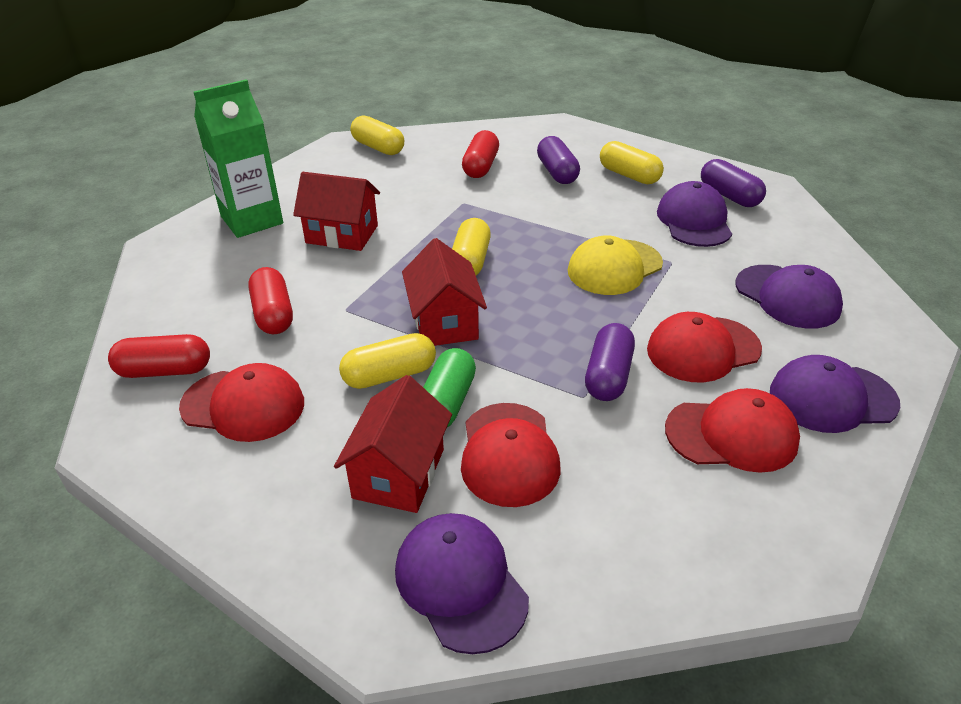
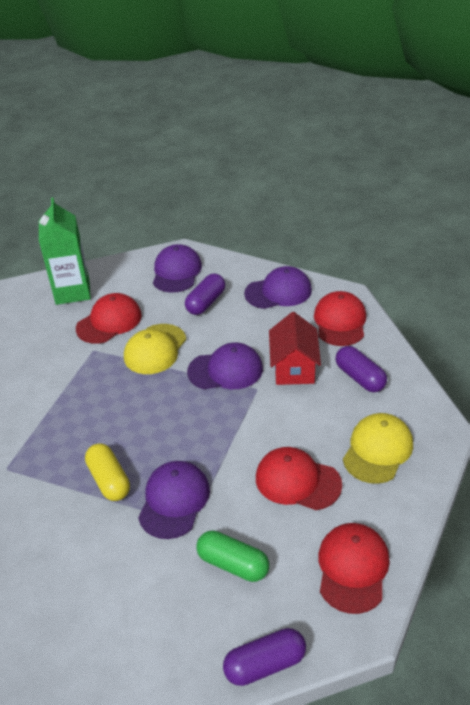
red capsule: [108,334,210,378] [248,267,293,334] [462,130,499,178] = 3 -> none = 0
red house: [293,172,380,251] [334,375,452,513] [402,238,487,346] = 3 -> [269,312,321,385] = 1
yellow cap: [568,235,663,295] = 1 -> [124,324,186,374] [343,413,413,484] = 2
yellow capsule: [339,333,436,389] [351,115,404,155] [452,218,491,275] [600,141,664,184] = 4 -> [85,443,130,501] = 1

